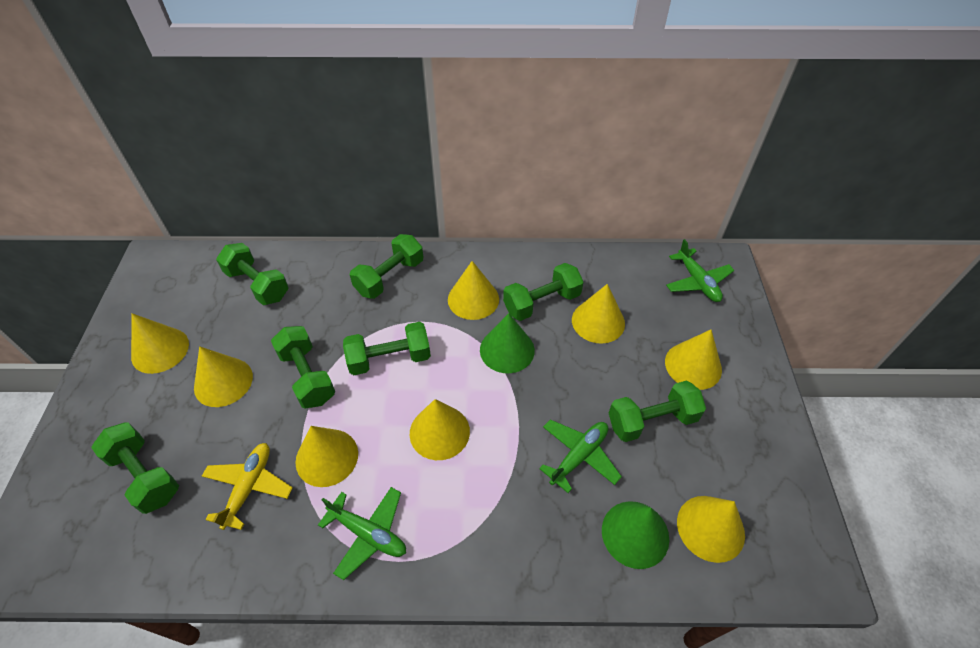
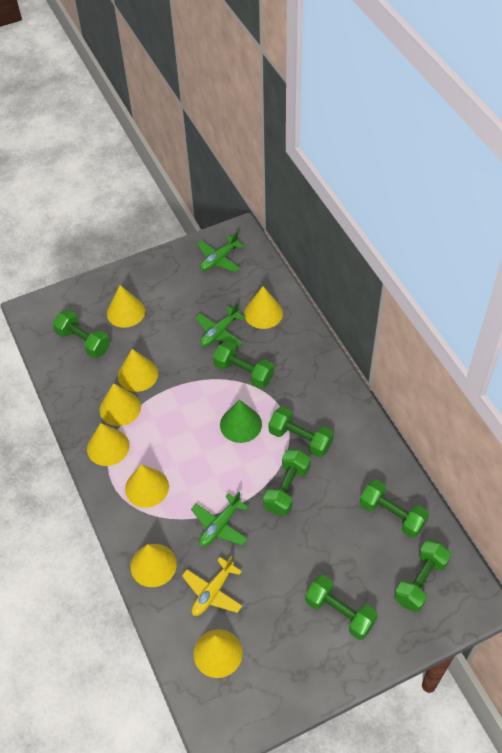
green cone: [480,313,535,373] [602,501,669,569] = 2 -> [220,400,262,443] = 1

